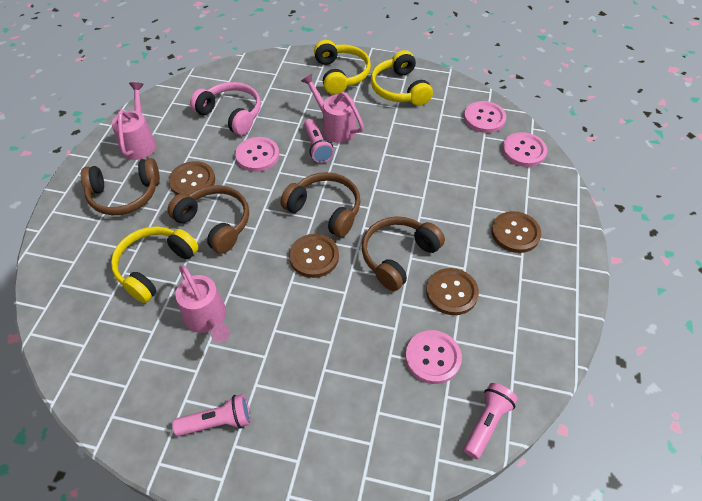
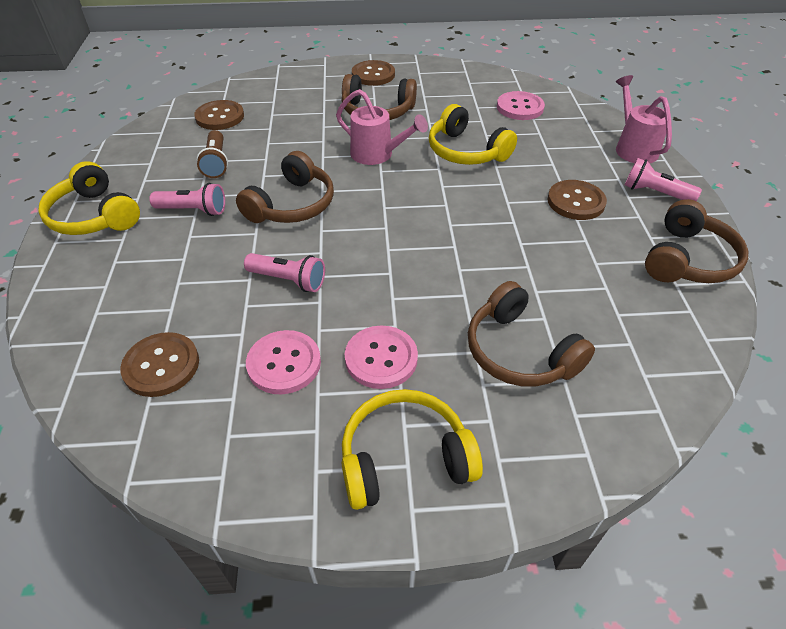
brown flashlight: none = 0 -> [196,130,228,178] = 1
pink button: [235,137,279,172] [405,330,462,384] [464,101,506,133] [502,132,547,167] = 4 -> [246,330,321,394] [345,326,418,389] [497,91,545,120] = 3
pink headphones: [190,82,261,135] = 1 -> none = 0
pink watering can: [112,82,156,160] [175,265,230,343] [301,74,364,143] = 3 -> [336,89,428,165] [616,75,672,164] = 2

